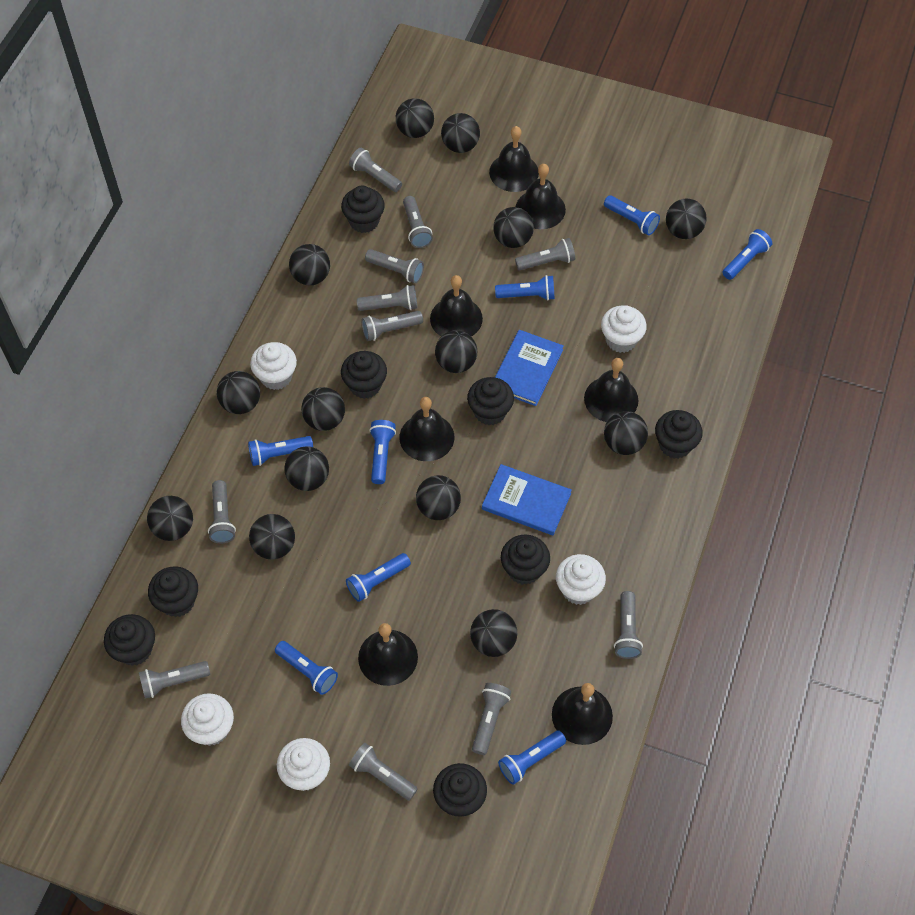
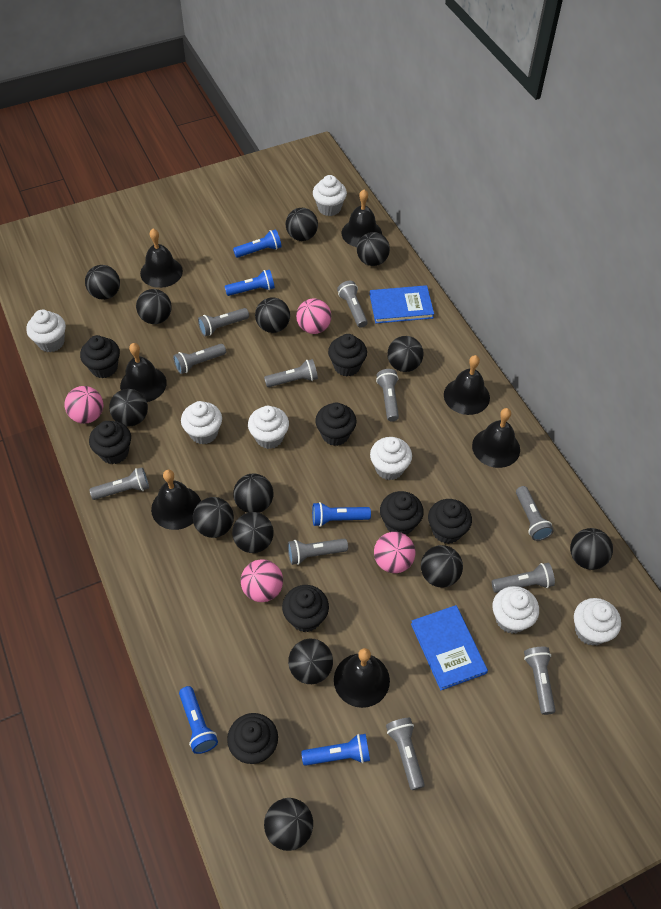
blue flashlight: [248,436,313,466] [275,641,338,695] [346,553,411,602] [369,420,396,484] [495,275,555,300] [498,730,566,785] [604,195,660,235] [722,229,772,280] = 8 -> [179,686,218,754] [225,270,275,296] [233,229,282,258] [301,734,370,766] [312,502,371,527] = 5
pink ball: none = 0 -> [65,386,103,424] [241,559,283,602] [296,299,331,334] [374,532,415,573] = 4
white cupcake: [181,693,234,746] [250,342,297,390] [277,738,330,791] [556,554,606,605] [601,305,647,353] = 5 -> [26,310,66,352] [181,401,222,444] [248,406,289,449] [313,175,347,216] [370,437,412,480] [493,586,539,634] [574,598,621,646] = 7

